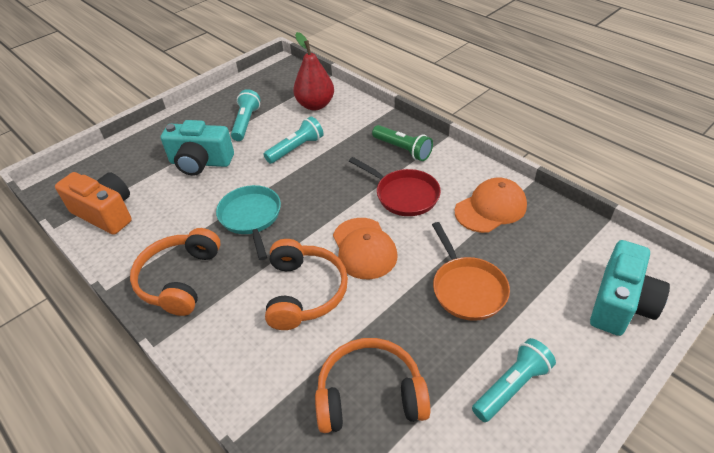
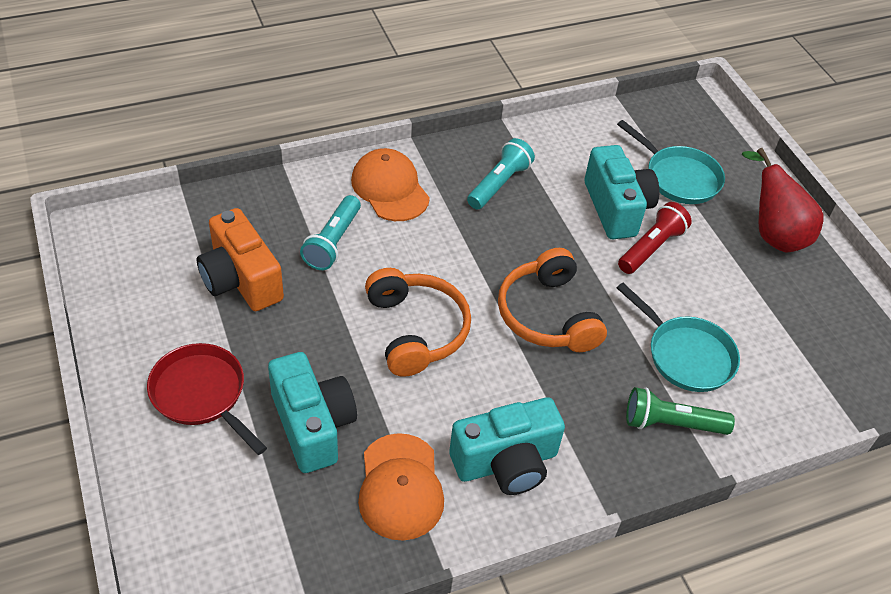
orange headphones: [130,228,221,316] [265,239,348,330] [315,338,430,433] = 3 -> [365,268,471,377] [498,248,607,352] = 2
orange pan: [432,222,510,321] = 1 -> none = 0
red flashlight: none = 0 -> [618,202,692,274] = 1
turquoise camera: [161,120,234,176] [590,240,670,336] = 2 -> [268,352,357,473] [449,397,565,495] [585,145,659,239] = 3
turquoise flashlight: [231,89,260,141] [264,116,324,164] [472,338,556,422] = 3 -> [300,195,361,270] [467,138,535,210] = 2
turquoise pan: [216,185,281,260] = 1 -> [617,120,725,204] [617,283,740,392] = 2

